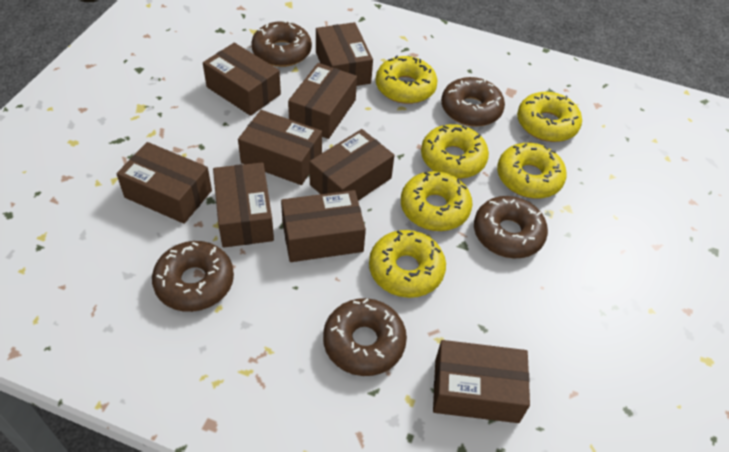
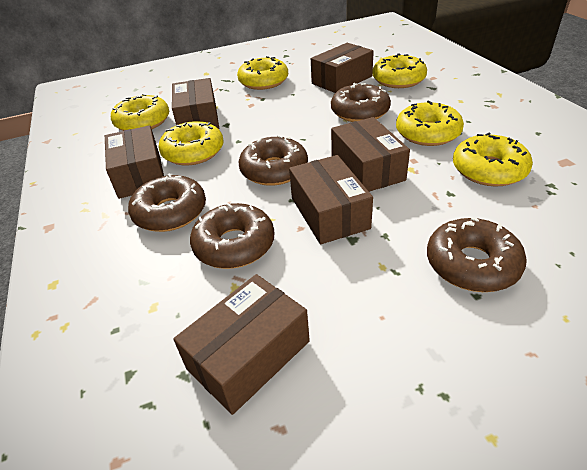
brown box: [116,142,212,224] [203,43,281,116] [213,162,274,248] [238,110,322,185] [281,190,366,262] [288,63,357,139] [309,129,394,201] [316,22,373,86] [433,340,530,423] = 9 -> [105,125,164,199] [172,78,219,129] [173,274,310,415] [289,155,373,244] [311,43,374,93] [331,117,410,192] = 6

